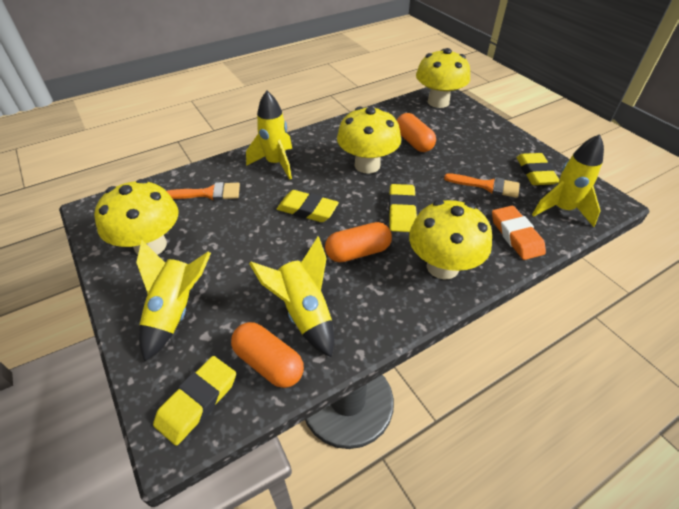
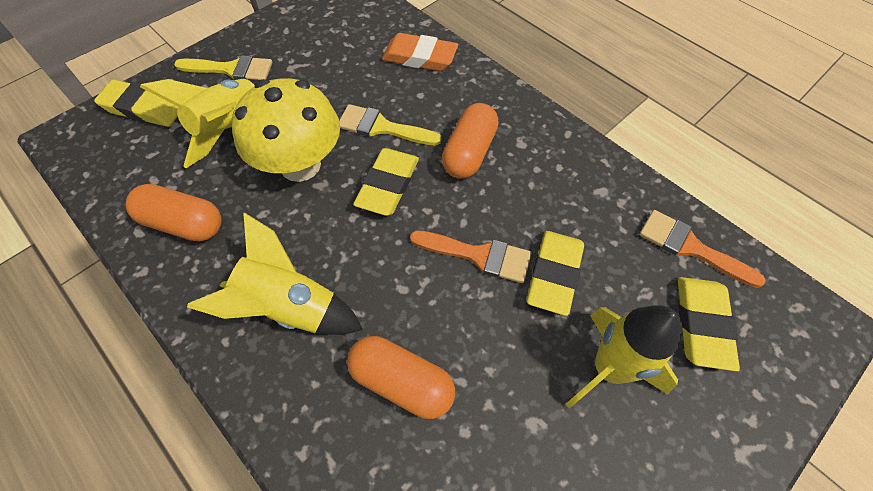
yellow brush: none = 0 -> [174,55,272,80] [339,104,442,145] = 2
yellow mushroom: [94,179,178,255] [337,106,401,174] [409,200,492,280] [416,48,470,108] = 4 -> [232,78,340,182] = 1
yellow rocket: [136,240,211,361] [246,91,292,180] [249,237,334,357] [532,134,604,227] = 4 -> [140,79,259,168] [187,213,363,335] [566,305,682,408] = 3

